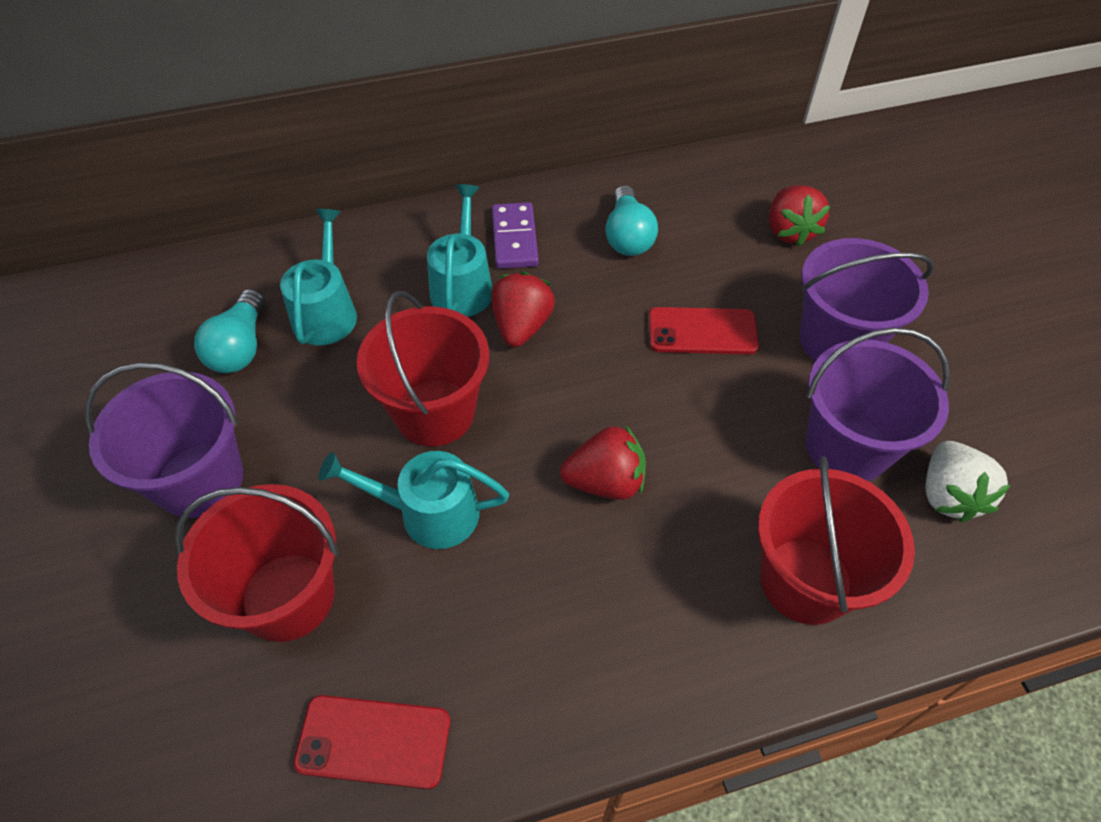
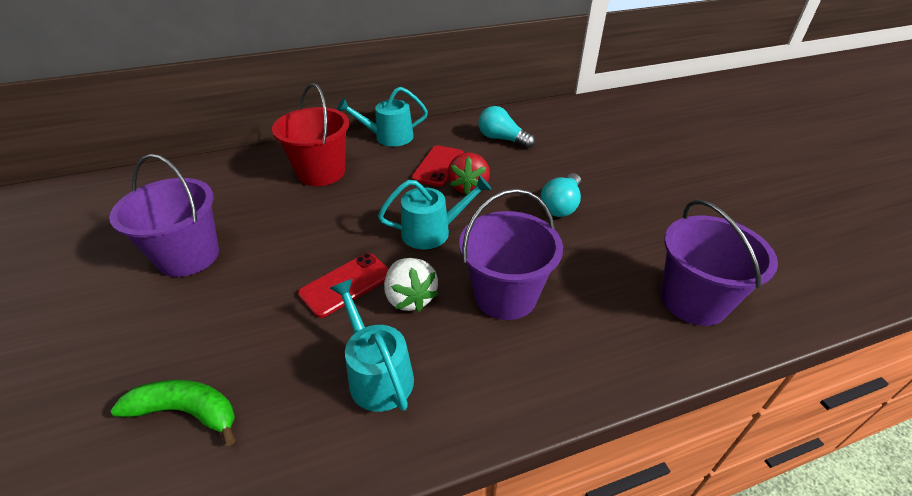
green banana: none = 0 -> [111,380,236,446] = 1
purple domino: [492,202,539,269] = 1 -> none = 0
red bucket: [174,484,339,642] [357,291,489,446] [758,456,915,625] = 3 -> [272,83,349,186] = 1
red strawberry: [491,272,555,347] [560,425,646,500] [769,185,830,247] = 3 -> [448,152,490,195] = 1

